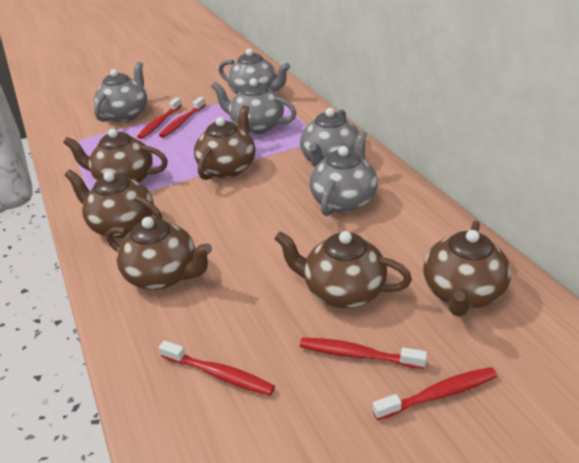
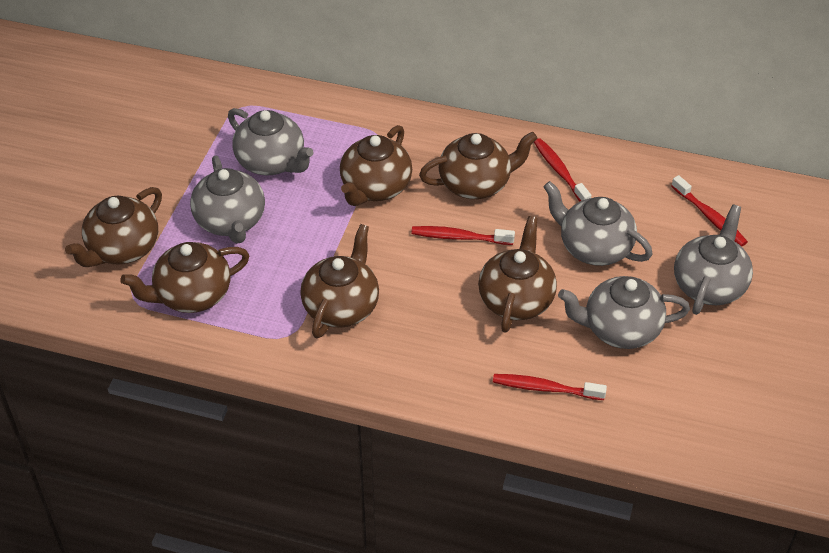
red toothbrush: [137,98,182,139] [159,97,206,138] [159,340,275,396] [300,338,427,369] [372,367,497,420] = 5 -> [411,226,515,245] [493,374,607,400] [534,138,591,201] [671,175,748,247] = 4

